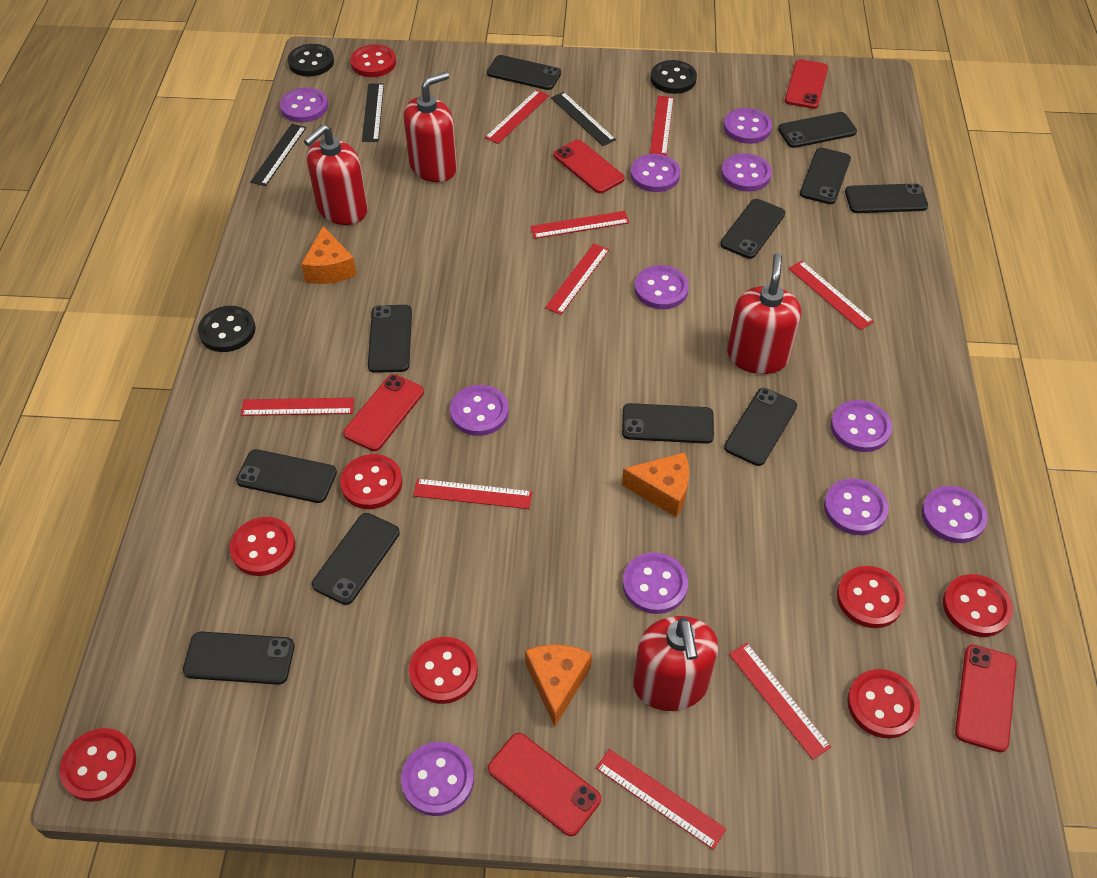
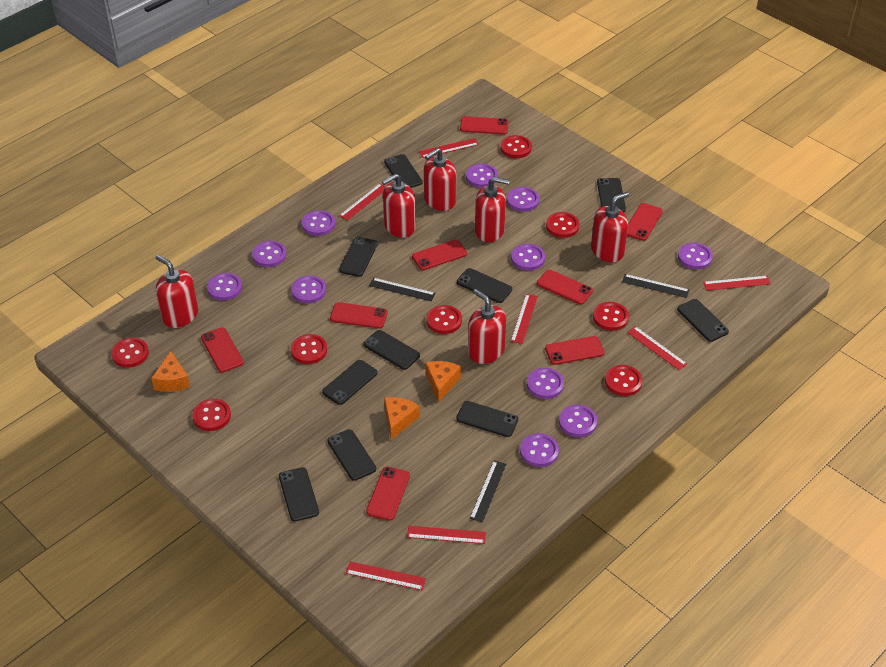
black button: [198,306,256,352] [288,44,334,77] [650,60,697,94] = 3 -> none = 0
black phone: [183,631,295,685] [236,449,337,503] [312,513,400,605] [368,305,412,373] [487,55,561,90] [622,403,714,444] [720,199,785,259] [724,388,797,466] [778,112,857,148] [800,148,851,204] [845,183,928,213] = 11 -> [279,467,319,522] [322,360,377,405] [327,429,376,481] [339,237,378,277] [364,330,420,370] [384,154,422,188] [456,401,518,437] [457,268,512,303] [597,178,626,213] [677,299,729,342] = 10
red phone: [343,374,424,451] [488,733,601,836] [554,140,625,193] [785,59,828,109] [955,645,1017,752] = 5 -> [201,327,244,372] [330,302,387,329] [366,467,410,521] [412,240,467,270] [460,116,509,135] [537,270,593,305] [545,336,604,365] [627,203,663,241] = 8
red ruler: [241,398,354,416] [413,479,532,509] [485,90,549,144] [530,211,630,239] [545,243,609,315] [596,749,726,850] [650,96,674,156] [729,643,831,760] [788,261,874,330] = 9 -> [339,184,386,221] [346,562,426,591] [407,526,486,544] [419,138,479,158] [511,294,538,344] [627,326,687,370] [703,276,771,291] = 7
red soap dispenser: [304,124,368,225] [404,72,457,182] [633,616,718,711] [727,253,801,374] = 4 -> [156,255,198,328] [382,173,416,238] [424,148,456,211] [468,289,506,364] [475,177,510,242] [591,192,629,262] = 6

